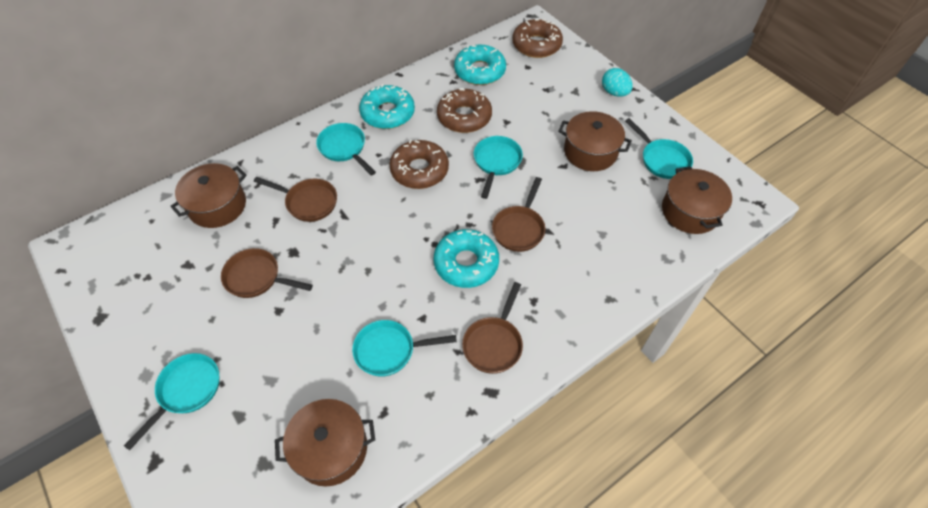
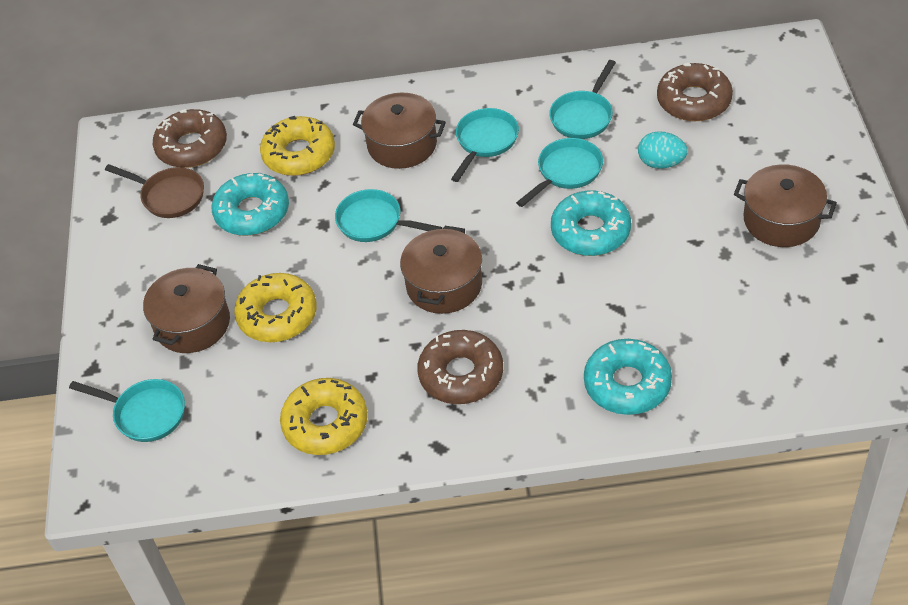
brown pan: [221,248,313,298] [254,177,337,222] [462,282,523,374] [492,177,545,252] = 4 -> [105,164,204,218] = 1
yellow donut: none = 0 -> [234,273,317,342] [260,116,335,176] [280,378,368,455] = 3

